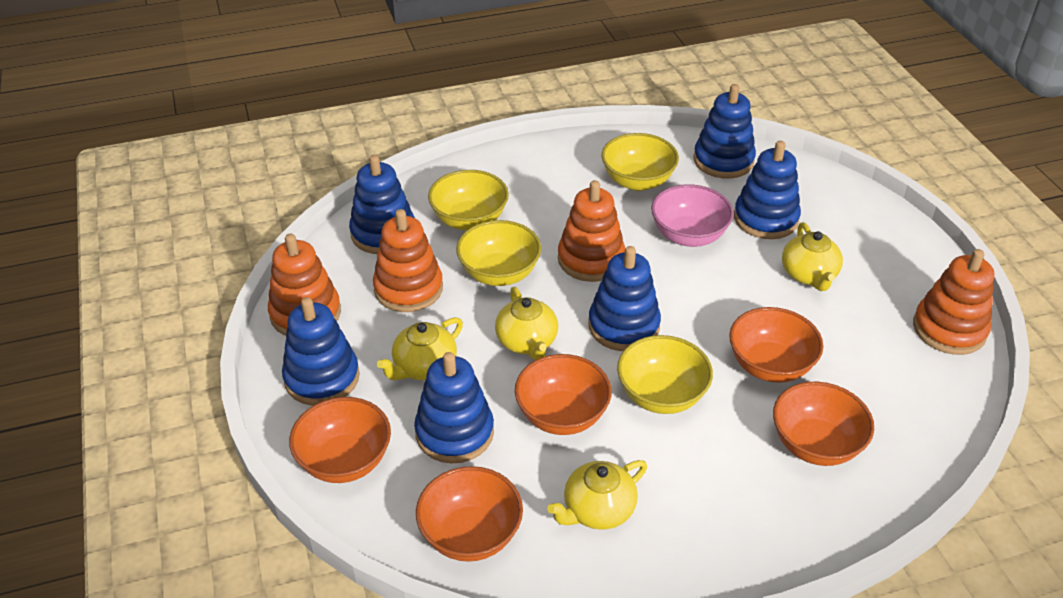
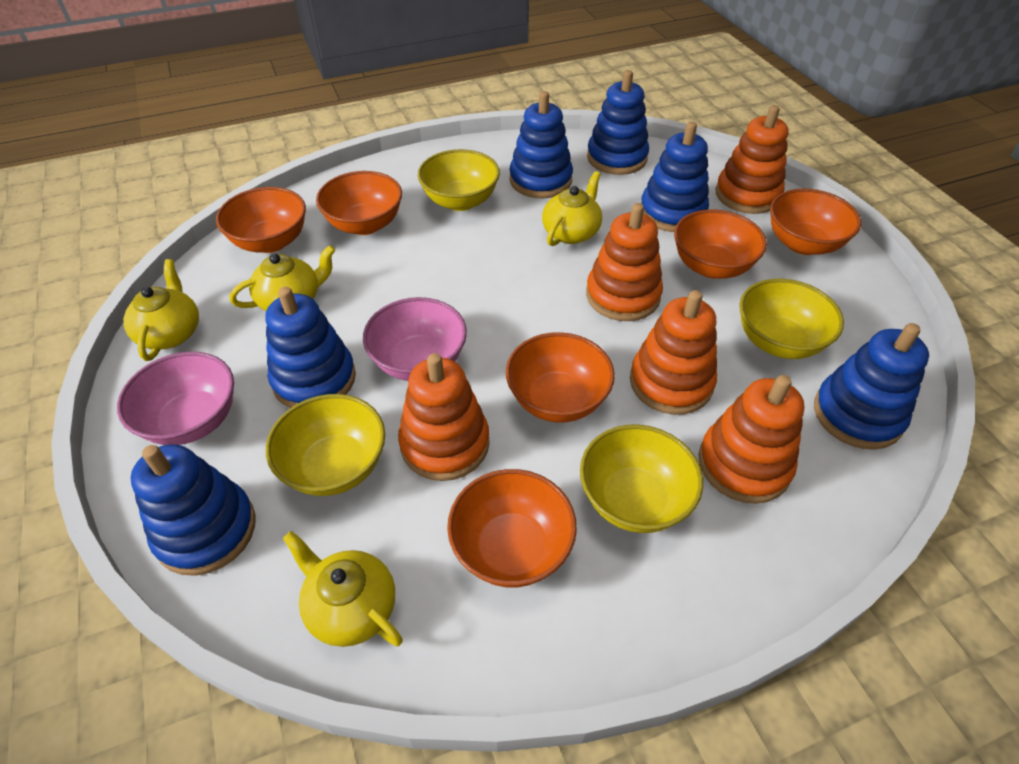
orange bowl: [289,397,391,483] [416,466,523,562] [515,354,612,435] [729,307,823,383] [773,382,874,466] = 5 -> [216,187,306,253] [316,171,402,235] [447,469,577,588] [506,332,615,423] [674,209,767,279] [770,189,861,255] = 6
orange stacking toy: [268,234,341,336] [373,209,443,312] [558,180,625,282] [913,249,994,355] = 4 -> [398,353,490,481] [586,203,663,321] [630,290,717,415] [698,375,804,504] [715,105,788,214] = 5
pink bowl: [651,184,734,247] = 1 -> [117,352,234,445] [363,297,467,381] = 2

